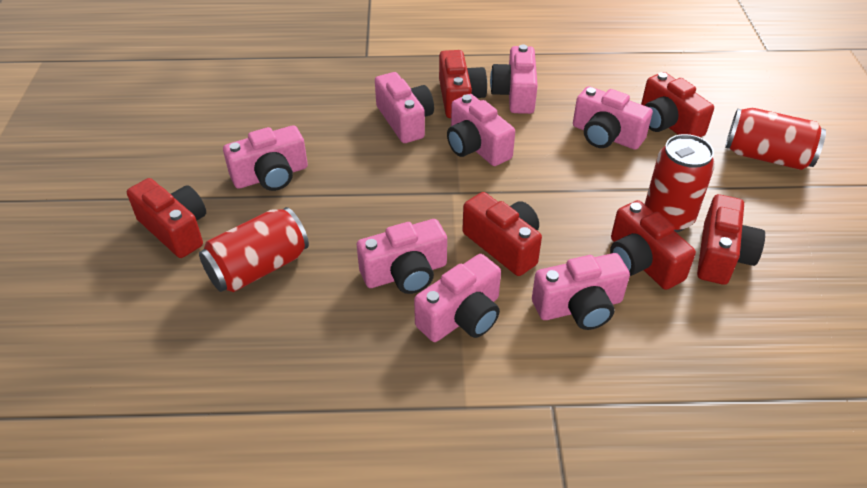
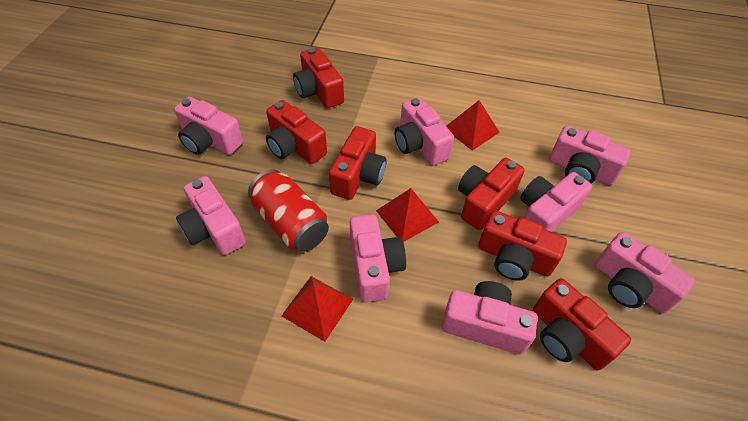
red can: [199,207,309,292] [645,134,715,232] [725,107,826,170] = 3 -> [248,169,329,252] = 1
red pyramid: none = 0 -> [281,276,353,342] [376,188,439,242] [446,100,500,151] = 3

